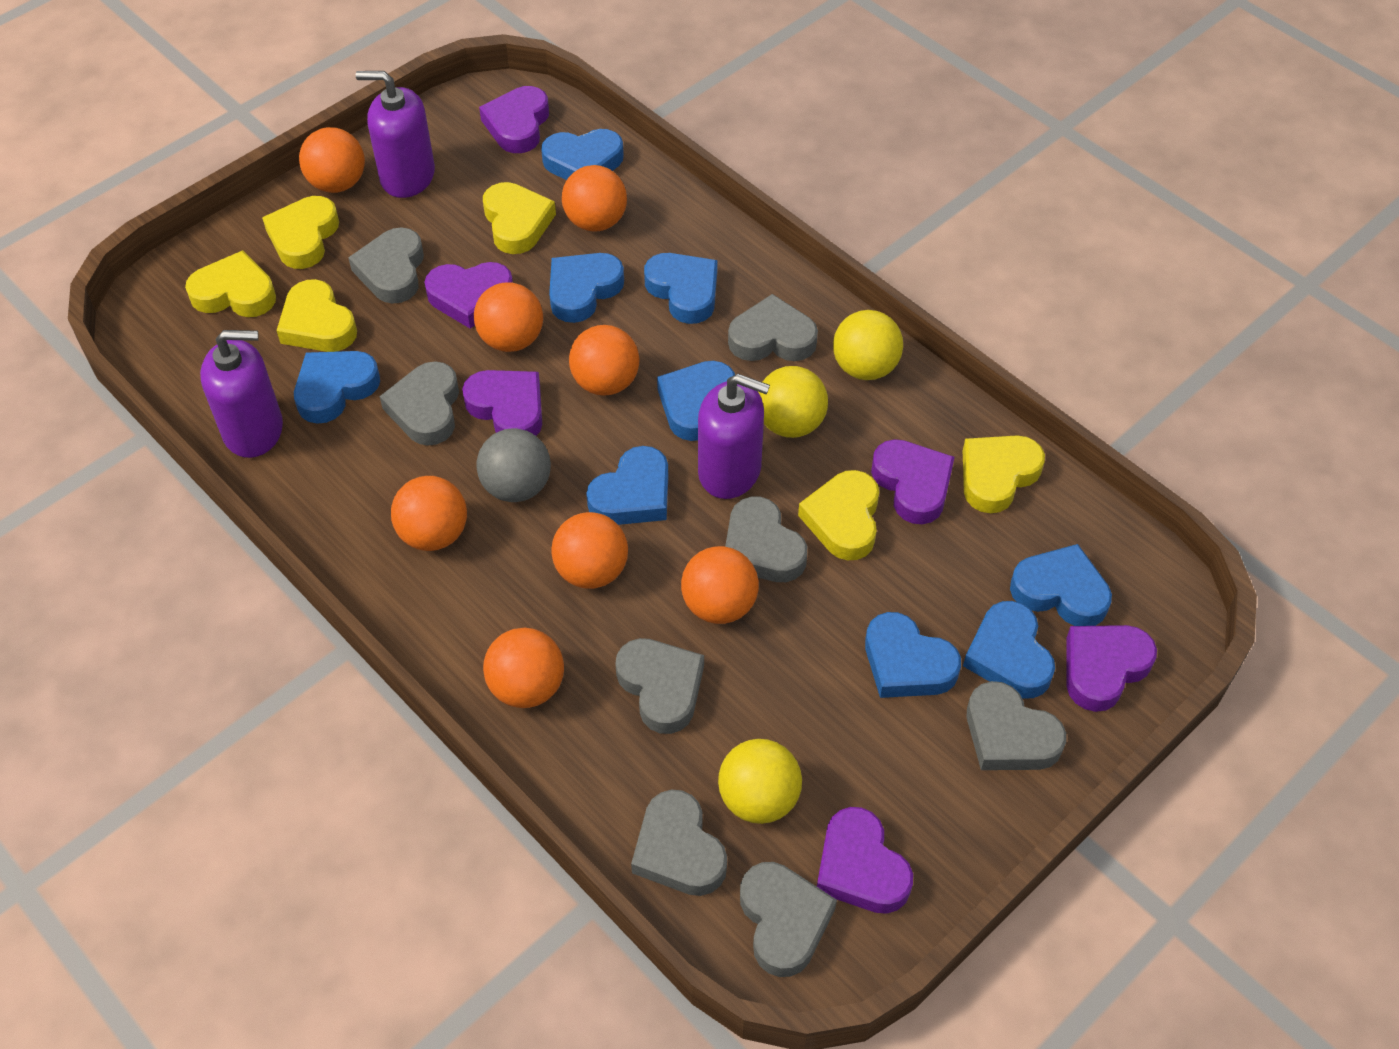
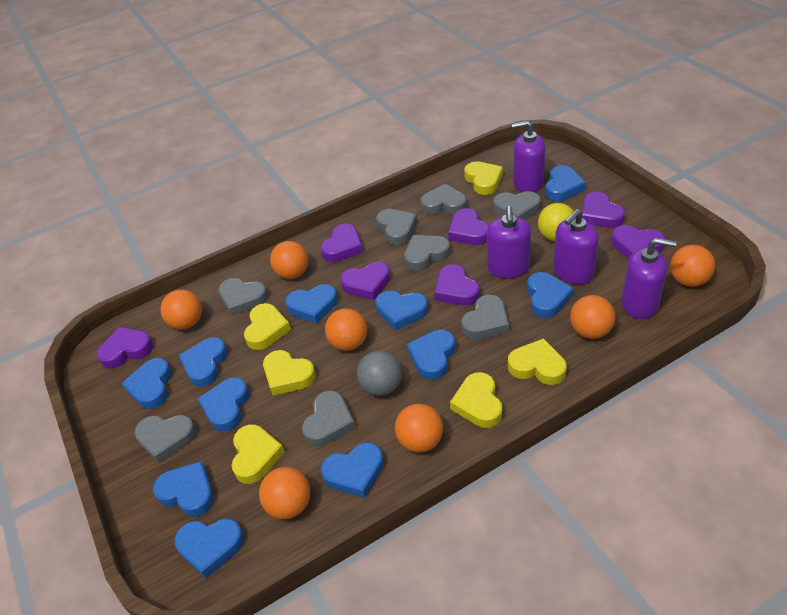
blue heart: [294,351,380,424] [541,129,624,180] [549,253,624,323] [586,446,668,525] [644,253,718,324] [657,361,735,441] [865,612,961,698] [963,601,1055,699] [1010,544,1112,626] = 9 -> [122,358,172,409] [153,461,214,517] [174,518,244,578] [178,337,228,387] [197,377,249,432] [285,284,338,324] [321,442,384,498] [376,290,428,331] [407,330,455,380] [527,272,573,318] [545,165,586,201] = 11
orange ball: [299,127,365,193] [391,476,467,551] [474,282,543,352] [483,627,564,708] [551,512,628,589] [562,165,627,232] [569,325,639,396] [681,546,759,624] = 8 -> [160,290,202,329] [259,467,310,519] [270,241,308,279] [325,308,367,351] [395,404,443,453] [570,295,616,339] [670,245,715,287] = 7
purple heart: [424,262,513,329] [462,370,542,436] [479,86,549,153] [817,807,913,914] [871,439,955,524] [1067,625,1157,712] = 6 -> [97,327,153,369] [320,223,363,262] [340,262,391,300] [434,264,480,306] [448,208,489,245] [582,192,625,228] [611,225,665,259] = 7
purple soap dispenser: [200,330,283,458] [356,71,435,198] [698,374,770,499] = 3 -> [487,206,531,279] [512,120,545,192] [553,209,599,284] [621,238,677,319] = 4
yellow ball: [718,739,802,824] [758,366,828,438] [833,310,903,380] = 3 -> [538,203,574,241] = 1

